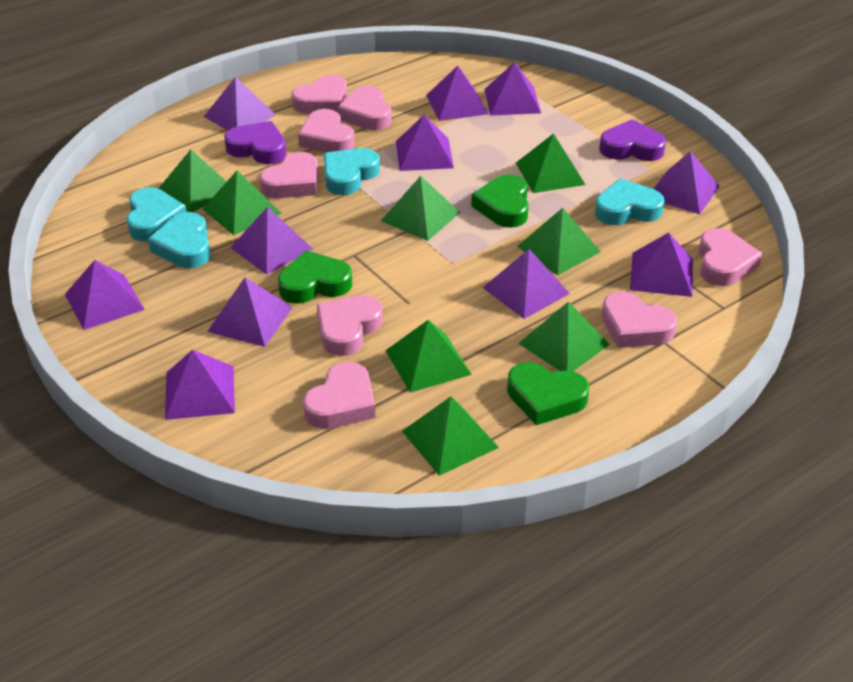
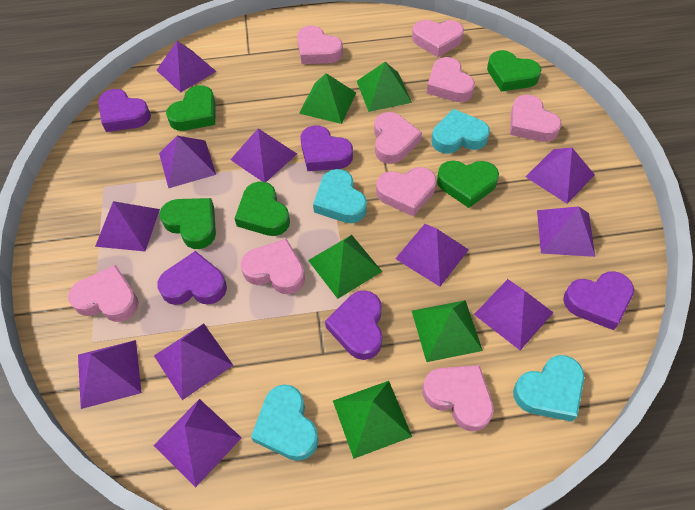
green heart: [278,250,352,304] [471,174,529,228] [507,362,589,425] = 3 -> [160,198,216,249] [166,85,216,131] [234,181,290,236] [437,160,499,208] [487,50,541,92] = 5
green pyramid: [158,149,227,212] [203,171,282,235] [381,176,461,241] [385,320,472,393] [402,396,499,476] [516,133,586,193] [517,208,601,275] [518,302,610,371] = 8 -> [299,73,356,124] [308,235,382,299] [333,381,412,459] [357,62,412,112] [412,300,483,362] = 5
pink heart: [259,152,319,198] [292,75,347,114] [298,109,355,152] [303,362,375,429] [317,295,383,356] [338,86,392,130] [602,292,677,348] [699,228,762,286] = 8 -> [68,265,138,322] [240,239,305,294] [297,26,343,64] [374,112,422,164] [376,167,436,216] [412,20,464,57] [423,365,494,431] [427,57,475,102] [510,95,562,142] = 9
purple heart: [224,121,287,164] [599,119,666,161] = 2 -> [98,89,151,132] [157,251,227,305] [300,125,353,171] [325,290,382,360] [563,271,634,330] = 5

